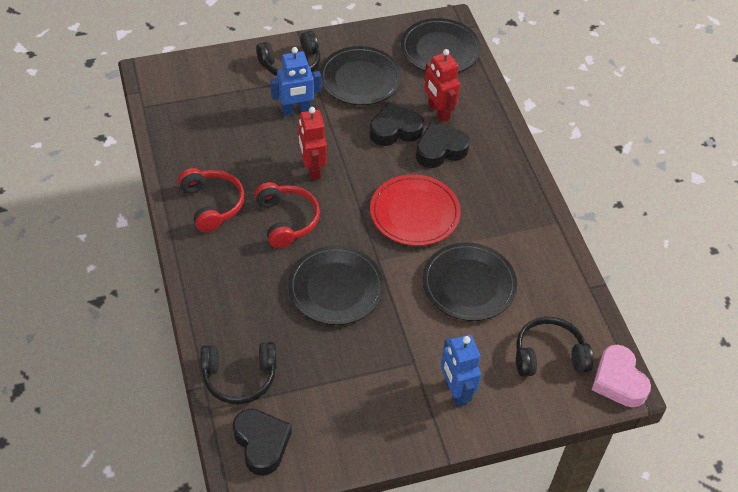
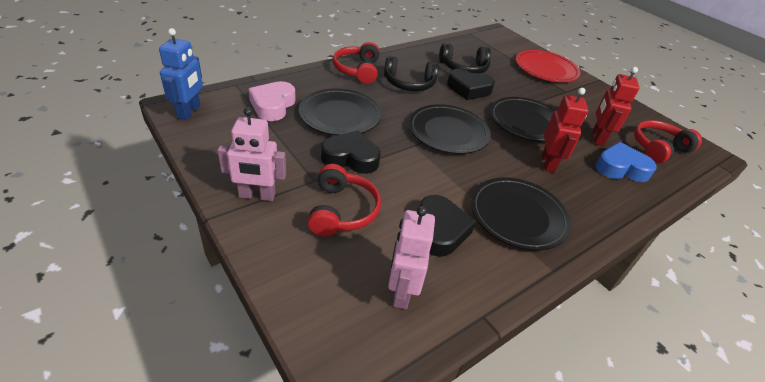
black headphones: [200,342,277,404] [256,31,320,76] [516,317,594,377] = 3 -> [384,56,439,91] [439,43,491,73] = 2
blue heart: none = 0 -> [595,142,657,182] = 1
blue robot: [270,47,321,116] [441,335,481,407] = 2 -> [159,28,203,120] = 1
pink robot: none = 0 -> [217,107,286,201] [388,206,435,309] = 2
red headphones: [178,168,245,232] [254,182,320,248] = 2 -> [307,164,381,237] [333,42,380,84] [634,120,702,163] = 3

